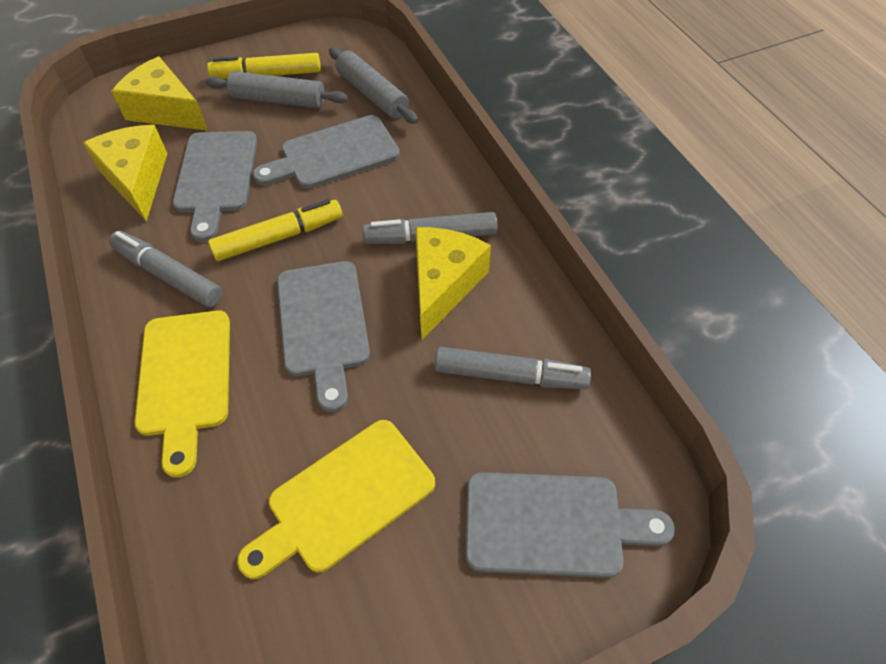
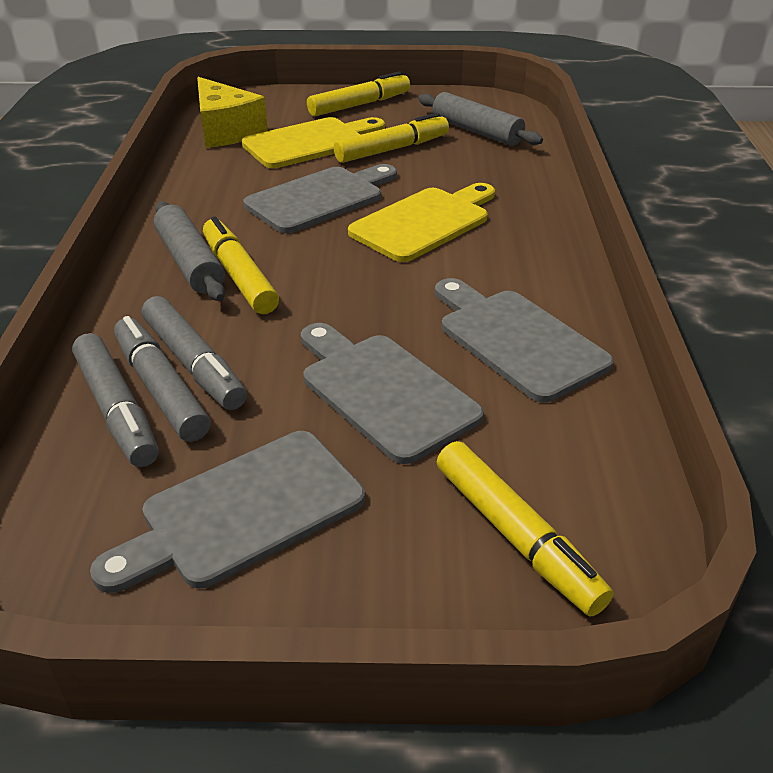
yellow cheese: [83,125,168,222] [111,57,208,131] [415,227,491,340] = 3 -> [197,77,268,148] = 1
yellow marker: [207,53,321,79] [208,199,342,261] = 2 -> [203,216,279,314] [307,71,410,116] [334,113,449,163] [437,441,613,616] = 4

